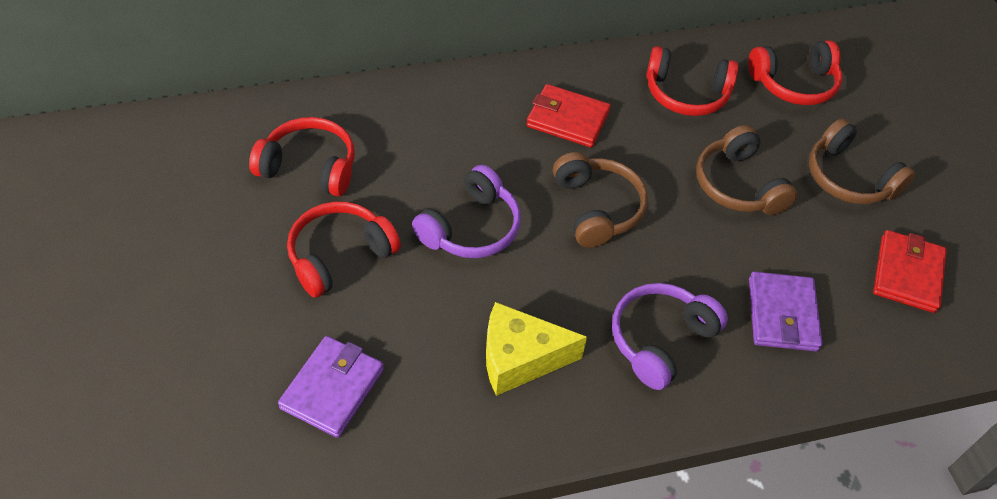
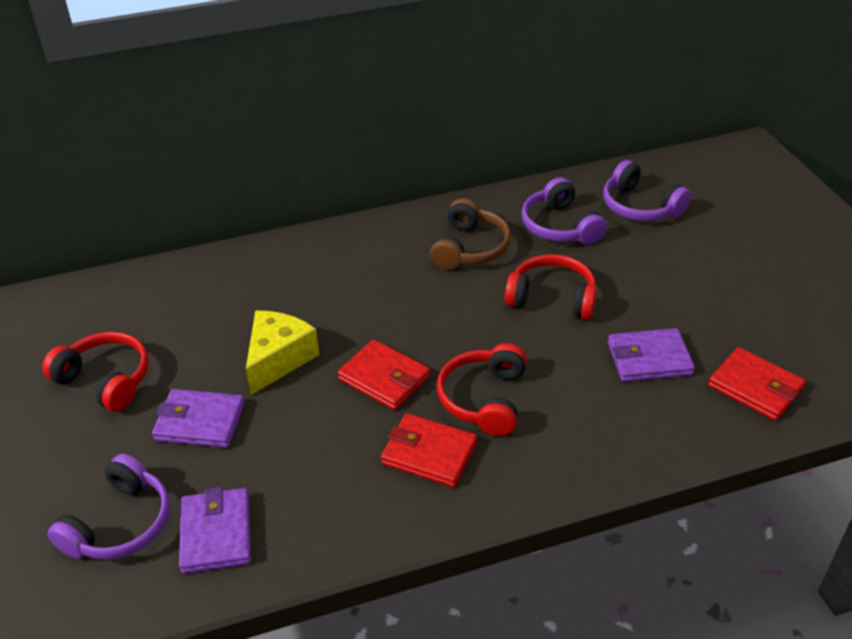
brown headphones: [553,152,648,248] [696,125,797,215] [809,118,915,204] = 3 -> [430,198,511,270] = 1
purple headphones: [412,165,521,258] [612,283,728,390] = 2 -> [47,454,170,560] [521,177,607,245] [603,160,691,221] = 3
purple wallet: [278,336,384,438] [749,271,823,351] = 2 -> [152,389,245,448] [179,487,251,574] [608,328,695,382] = 3
red headphones: [249,117,355,197] [287,202,401,298] [646,46,738,116] [748,40,842,105] = 4 -> [42,332,149,412] [437,343,527,436] [505,254,597,320] = 3
red wallet: [526,84,610,147] [873,230,947,313] = 2 -> [338,339,430,410] [381,413,477,488] [708,347,806,421] = 3

